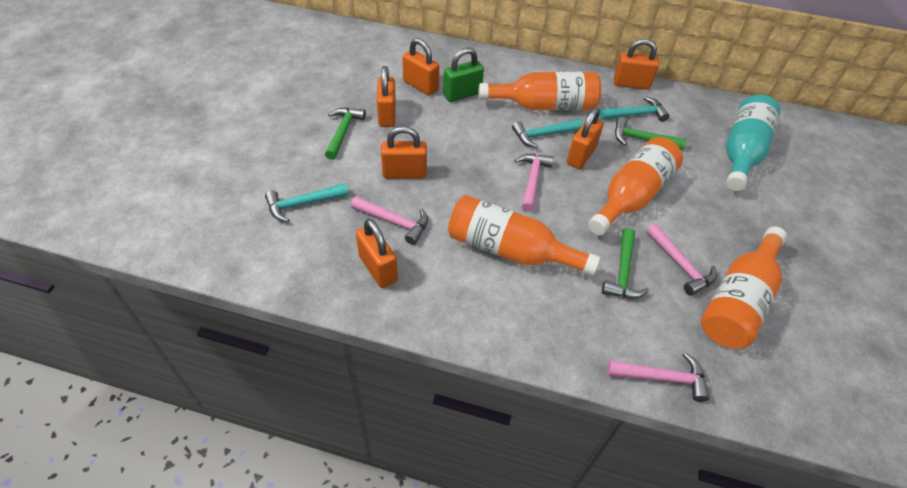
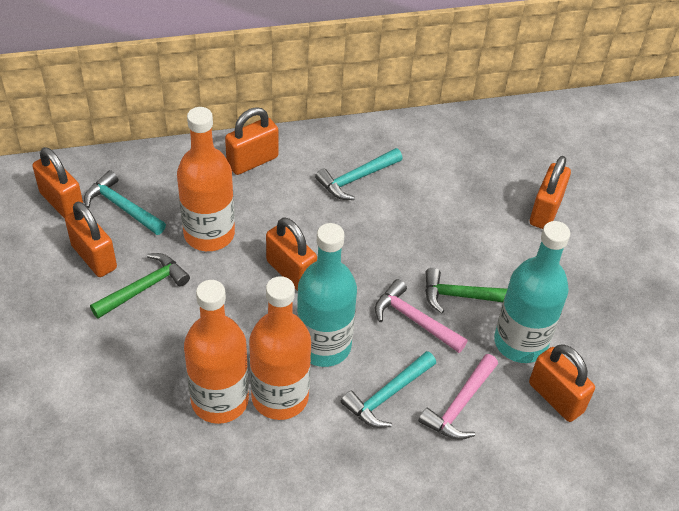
green hammer: [325,107,366,160] [602,228,649,299] [615,117,686,150] = 3 -> [90,253,190,319] [425,268,507,314] = 2
green padlock: [443,48,484,102] = 1 -> none = 0
orange bottle: [448,195,600,276] [478,72,601,110] [588,137,683,235] [701,227,787,349] = 4 -> [177,107,235,251] [184,280,249,424] [249,276,311,420] = 3
pink hammer: [351,196,428,245] [514,154,554,212] [607,352,710,402] [646,224,717,296] = 4 -> [375,279,468,353] [419,354,498,440] = 2
turquoise bottle: [726,95,780,191] = 1 -> [297,223,357,367] [494,221,570,363] = 2

